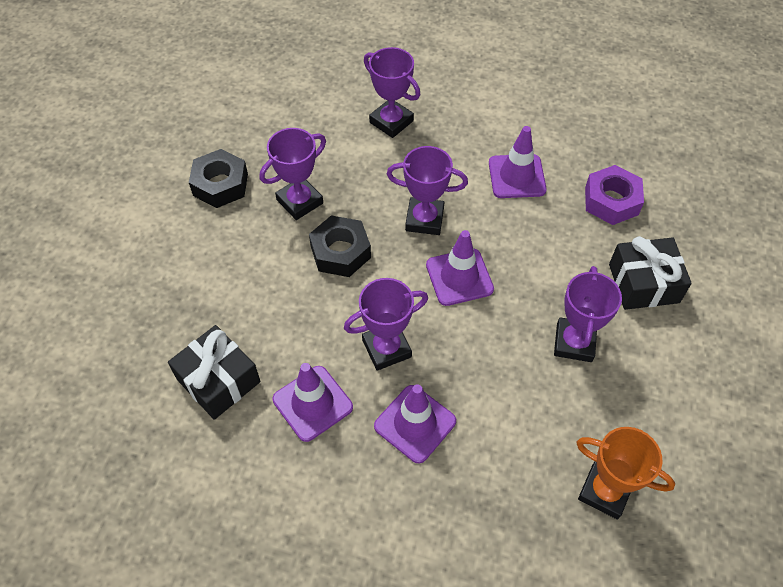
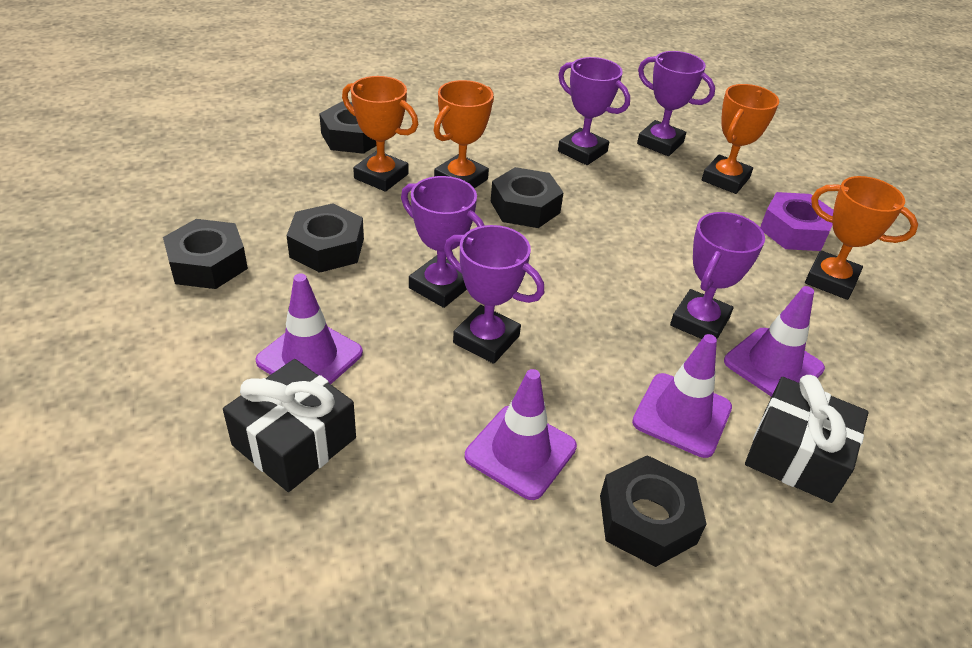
black nut: [189,149,248,208] [309,215,371,277] = 2 -> [163,219,248,289] [286,203,364,273] [319,101,376,154] [490,167,564,228] [600,455,707,567] = 5
orange trophy: [576,427,675,519] = 1 -> [342,76,418,192] [433,80,494,188] [702,84,779,194] [805,176,918,300] = 4

